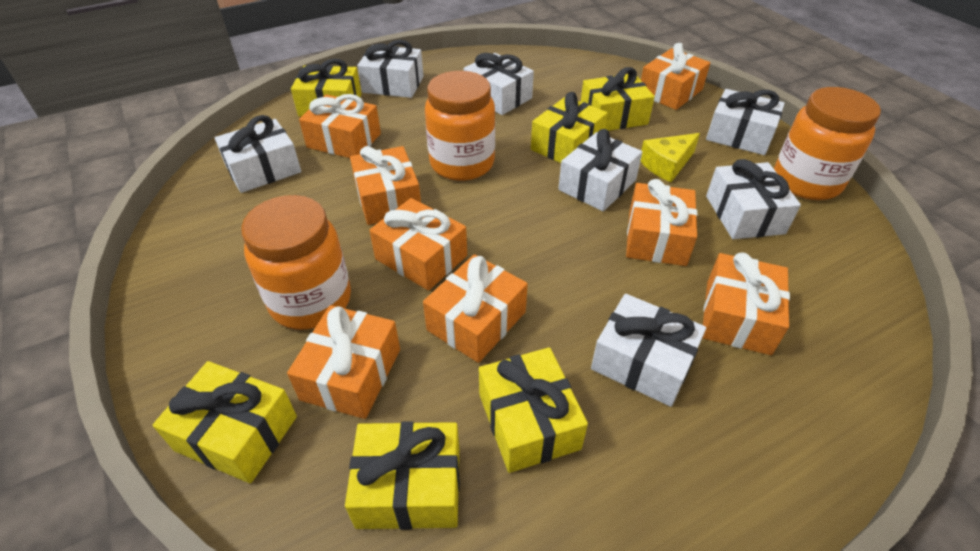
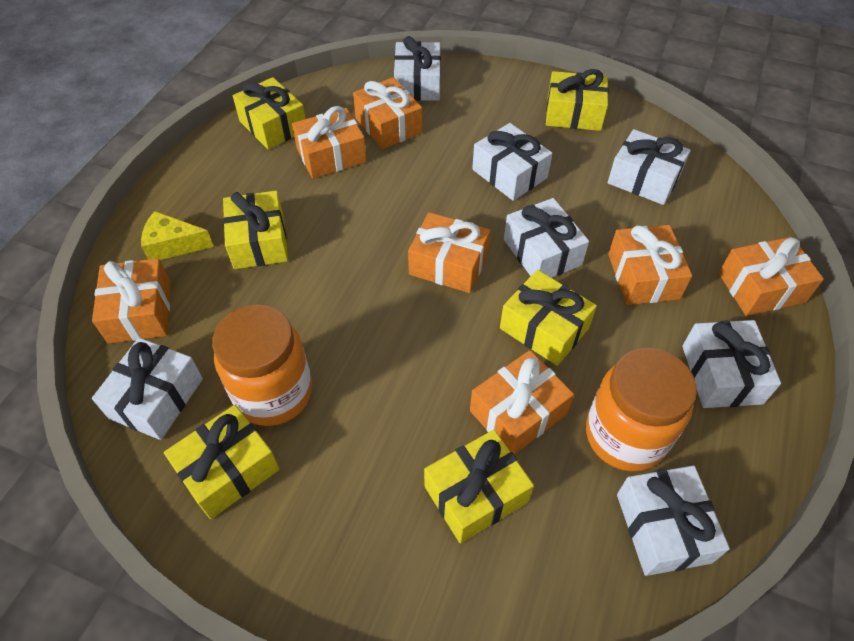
orange gift: [287,305,400,419] [299,94,381,158] [350,146,421,225] [369,198,467,291] [423,254,528,363] [626,179,697,266] [641,43,710,110] [702,252,790,355] = 8 -> [92,258,171,344] [292,106,367,179] [353,77,422,149] [408,212,491,293] [470,350,574,454] [608,225,692,305] [719,237,824,316] = 7
orange jar: [241,195,351,330] [425,71,495,181] [774,87,881,200] = 3 -> [212,305,312,426] [586,348,697,472] = 2

